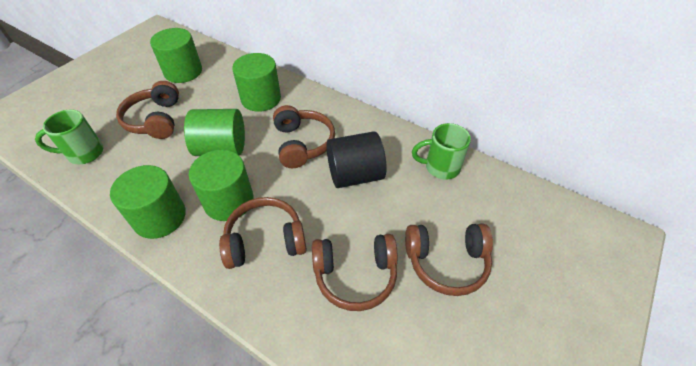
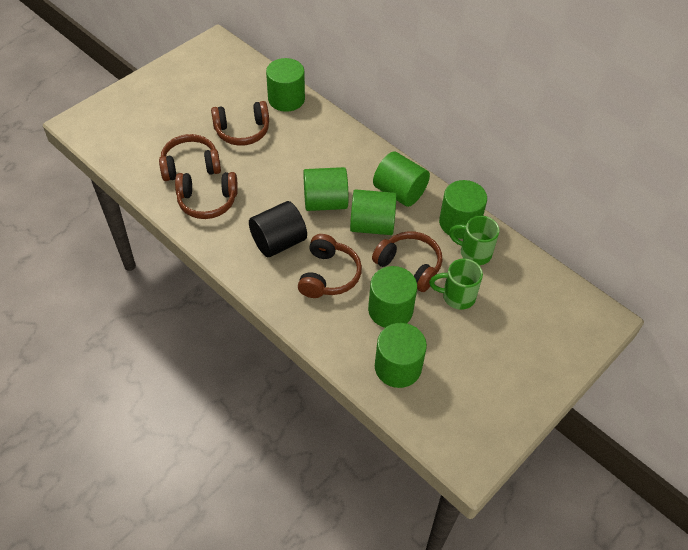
green cylinder: [110,165,186,239] [150,28,202,83] [184,109,245,156] [189,150,254,221] [232,53,281,112] = 5 -> [266,58,305,112] [303,167,348,211] [350,189,397,235] [368,266,417,328] [373,151,430,207] [375,323,427,388] [439,180,487,239] = 7

